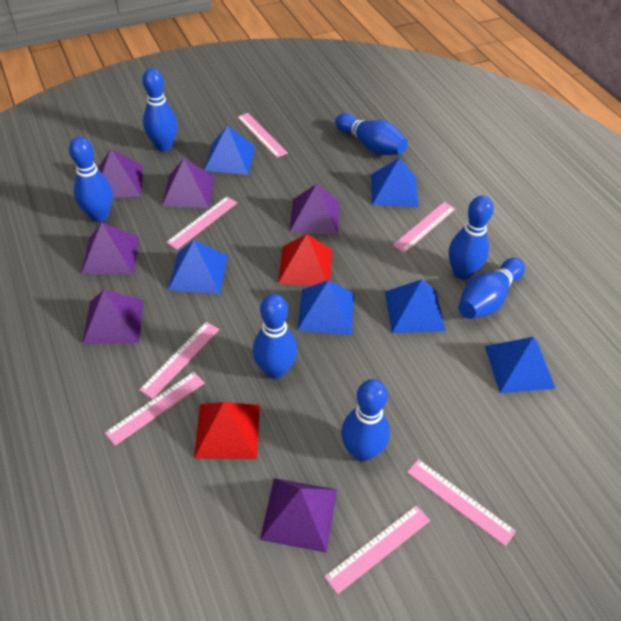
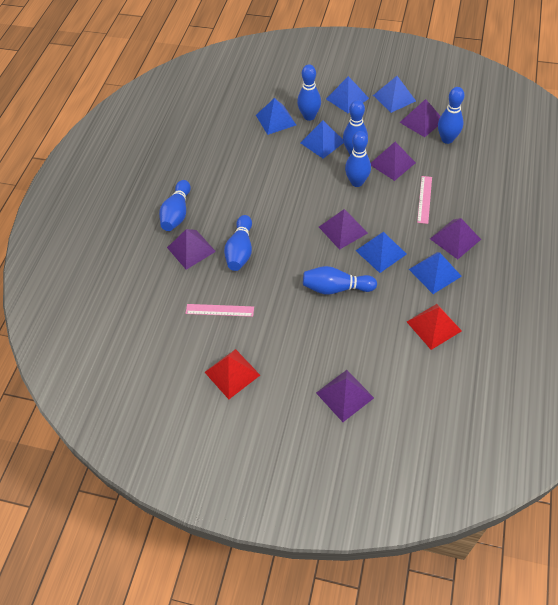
pink ruler: [105,372,205,446] [139,322,219,399] [166,196,237,250] [237,113,288,158] [324,505,430,594] [393,202,455,253] [407,459,516,546] = 7 -> [185,304,254,317] [417,176,432,224] = 2

